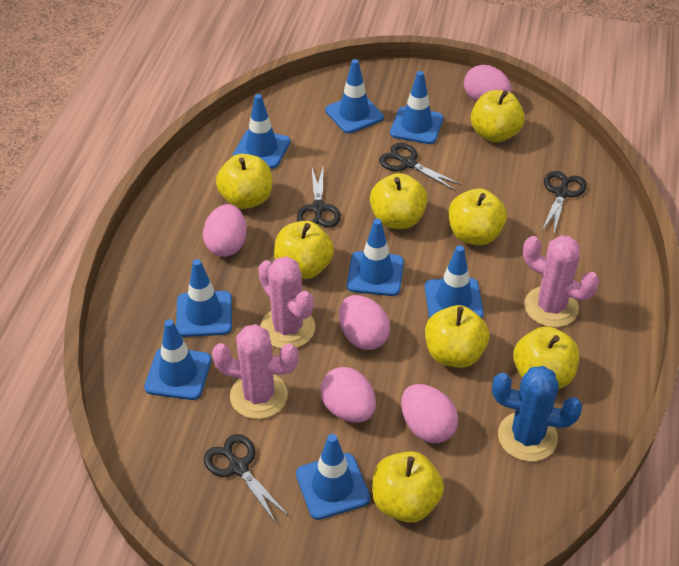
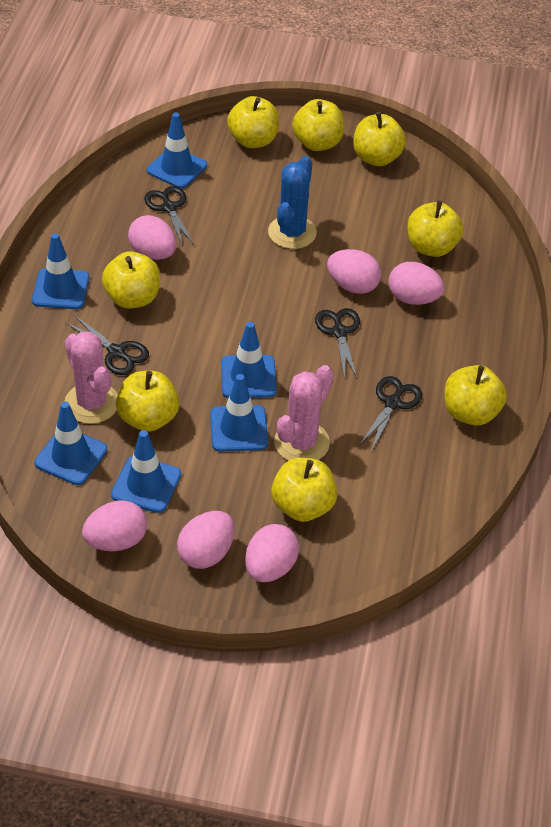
blue traffic cone: [144,319,211,400] [176,259,232,337] [233,94,290,169] [296,434,370,520] [325,59,384,133] [347,219,404,296] [390,71,443,144] [425,245,484,318] = 8 -> [32,233,89,309] [34,402,107,485] [111,430,181,513] [147,112,207,189] [210,374,268,452] [221,322,277,398] = 6
pink cactus: [212,324,298,419] [258,256,315,348] [523,235,599,327] = 3 -> [64,331,118,424] [274,365,334,461] = 2
pink egg: [203,204,247,257] [320,367,376,423] [339,295,390,350] [401,384,458,443] [464,65,511,101] = 5 -> [82,500,147,551] [128,215,176,260] [177,511,235,569] [245,524,299,582] [327,249,381,294] [388,262,444,305] = 6

